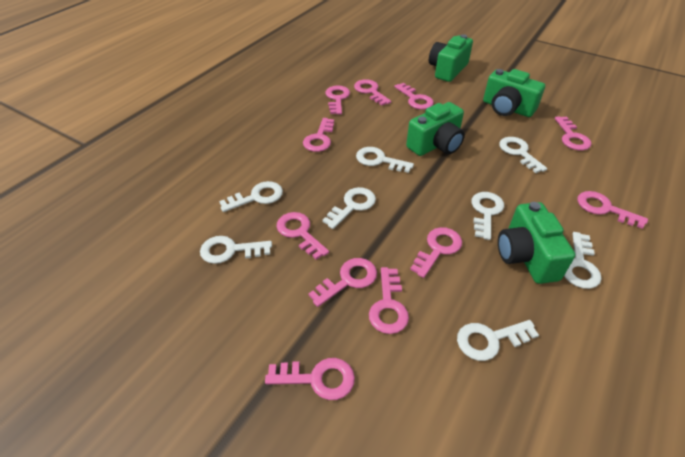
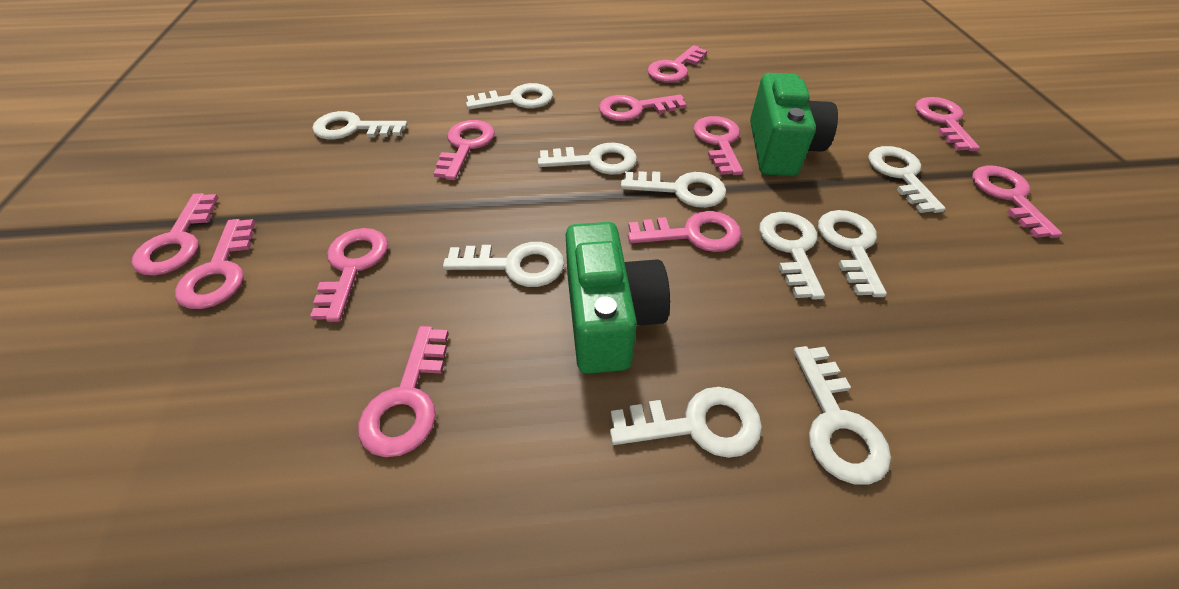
green camera: [406,102,465,156] [429,34,473,82] [483,69,545,117] [498,202,575,284] = 4 -> [566,222,670,374] [750,73,838,176] = 2
white key: [200,236,272,264] [219,181,283,212] [322,187,376,229] [356,147,414,173] [457,320,539,361] [471,192,504,240] [499,137,547,173] [564,232,602,289] = 8 -> [312,111,407,139] [443,242,564,287] [466,83,553,110] [538,143,637,175] [610,387,762,458] [621,171,726,208] [759,212,825,300] [793,346,891,485] [818,210,887,297] [868,146,946,213] = 10

